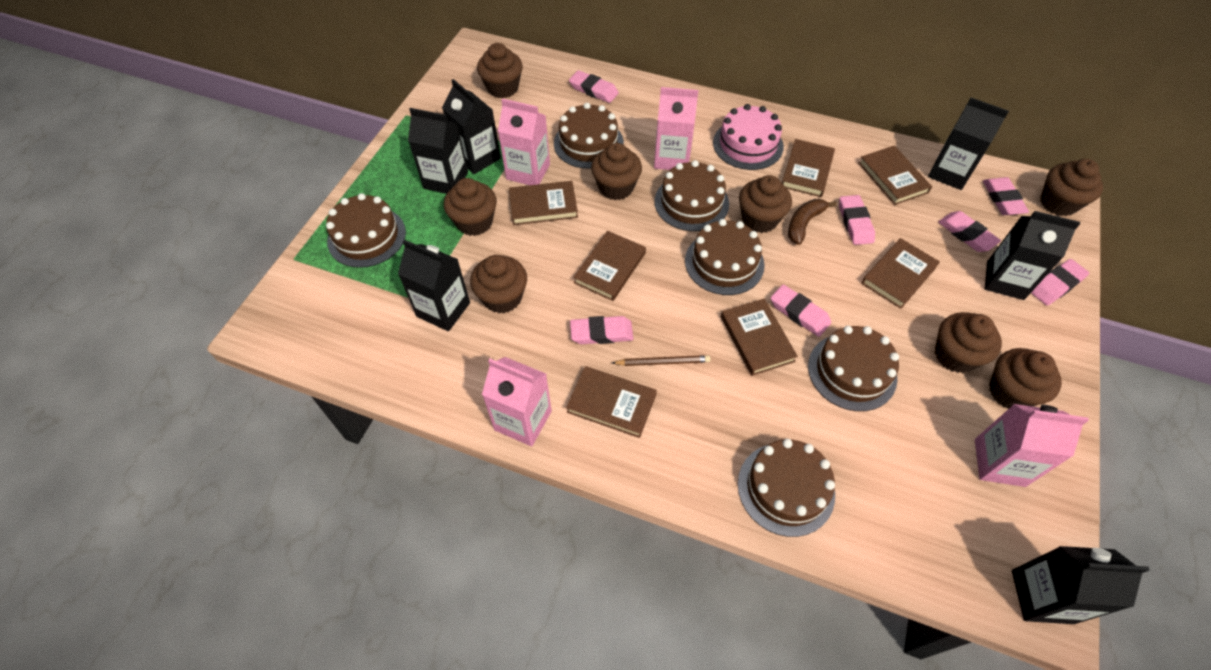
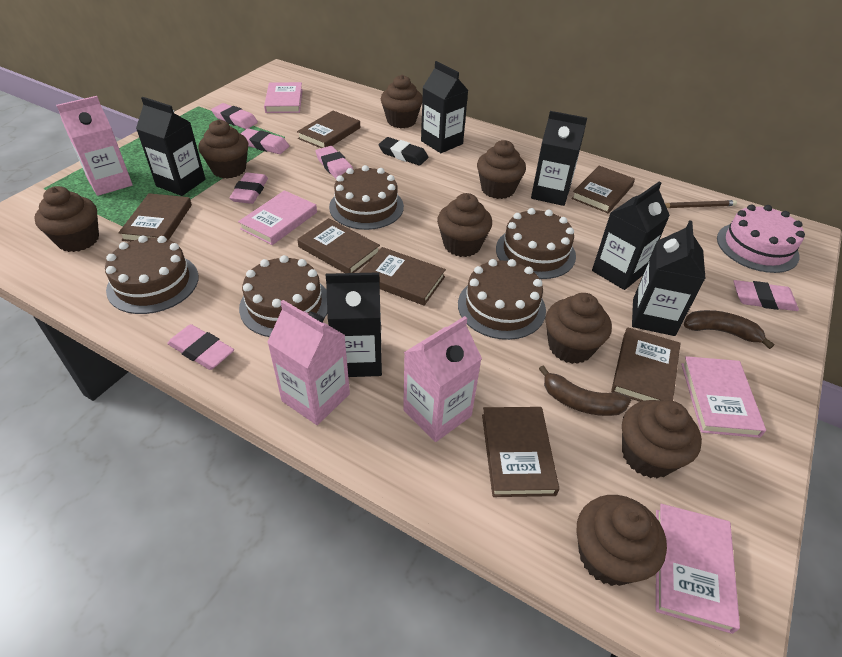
black eraser: none = 0 -> [378,137,428,166] = 1
brown banana: [788,199,837,245] = 1 -> [539,365,631,416] [684,310,774,349] = 2
brown cake: [326,193,406,268] [554,103,624,169] [654,160,729,231] [685,219,765,295] [738,439,835,537] [808,326,899,411] = 6 -> [105,235,199,314] [239,255,327,337] [329,165,404,230] [458,259,546,340] [496,208,576,279] = 5
pink book: none = 0 -> [238,190,317,245] [264,82,303,113] [656,504,740,634] [681,356,766,438] = 4
pink carton: [482,357,552,446] [498,98,550,185] [654,87,698,170] [975,404,1089,487] = 4 -> [56,96,133,196] [267,300,350,425] [403,316,482,442] = 3
pink eraser: [569,70,619,103] [570,316,633,344] [771,284,831,337] [839,195,875,245] [938,211,1001,252] [983,177,1029,215] [1031,259,1089,306] = 7 -> [167,324,234,370] [211,103,258,129] [229,173,268,204] [241,128,289,154] [316,146,353,179] [734,280,799,311] = 6

